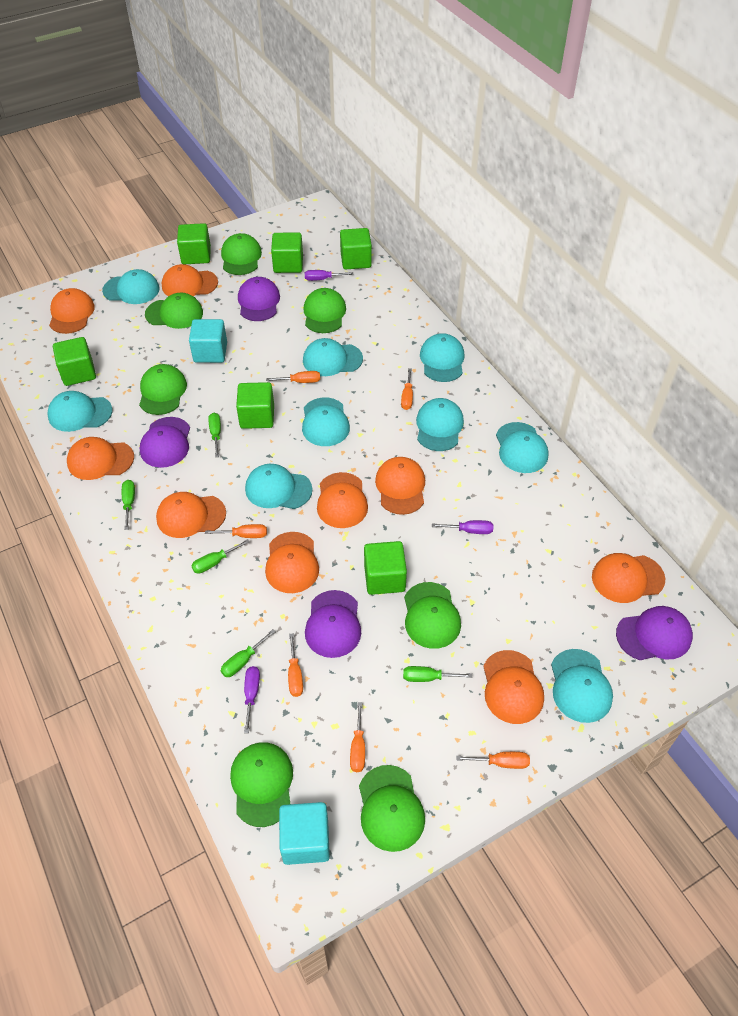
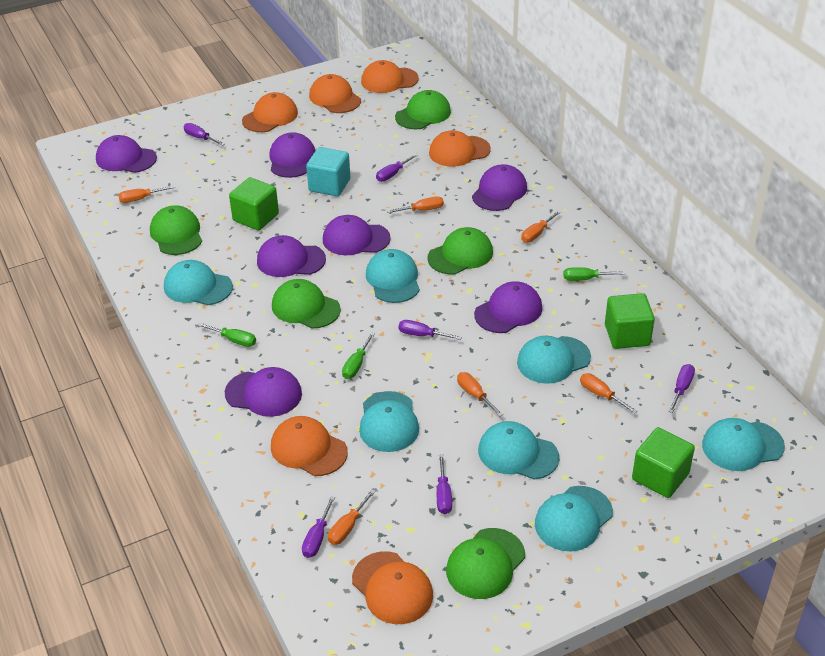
green cap: [139,364,187,415] [145,293,203,329] [221,233,262,275] [230,742,293,827] [304,288,346,333] [359,765,425,852] [404,582,461,649] = 7 -> [150,205,202,255] [272,279,341,329] [395,90,451,129] [427,227,493,274] [446,528,525,599] = 5
green cube: [53,337,96,386] [177,223,211,264] [236,382,274,429] [271,232,303,273] [340,228,372,269] [364,541,407,595] = 6 -> [229,177,279,230] [605,293,655,349] [632,427,695,498] = 3
green screwdriver: [122,480,135,530] [191,539,250,574] [208,413,221,457] [221,629,275,677] [403,666,472,682] = 5 -> [198,323,256,347] [342,332,375,379] [563,267,626,281] = 3
orange cap: [49,288,95,334] [67,437,134,480] [156,492,226,538] [162,264,218,296] [265,532,319,593] [317,472,368,528] [375,457,425,515] [483,650,544,724] [592,553,665,603] = 9 -> [242,92,298,132] [271,416,348,476] [309,74,361,113] [352,551,433,624] [361,60,419,93] [429,130,491,167] = 6
purple cap: [140,417,190,468] [238,277,280,321] [305,590,361,658] [616,606,693,660] = 4 -> [96,135,157,173] [225,367,302,417] [257,235,326,277] [269,132,315,178] [323,215,391,255] [472,164,527,211] [474,281,542,333] = 7
purple screwdriver: [244,666,260,733] [305,270,353,281] [432,520,493,534] = 3 -> [184,123,225,146] [302,496,335,558] [376,154,418,182] [398,320,462,340] [437,454,452,514] [668,364,695,413] = 6
turquoise cap: [48,391,112,432] [102,269,160,304] [245,464,313,509] [302,397,350,446] [303,338,363,376] [416,398,464,451] [420,333,465,382] [496,422,548,473] [551,649,613,723] = 9 -> [164,260,233,305] [359,391,419,452] [366,249,420,303] [478,421,560,480] [517,336,591,384] [535,486,613,551] [702,418,785,471] = 7
turquoise cube: [189,319,227,363] [279,802,330,865] = 2 -> [306,147,350,196] = 1

